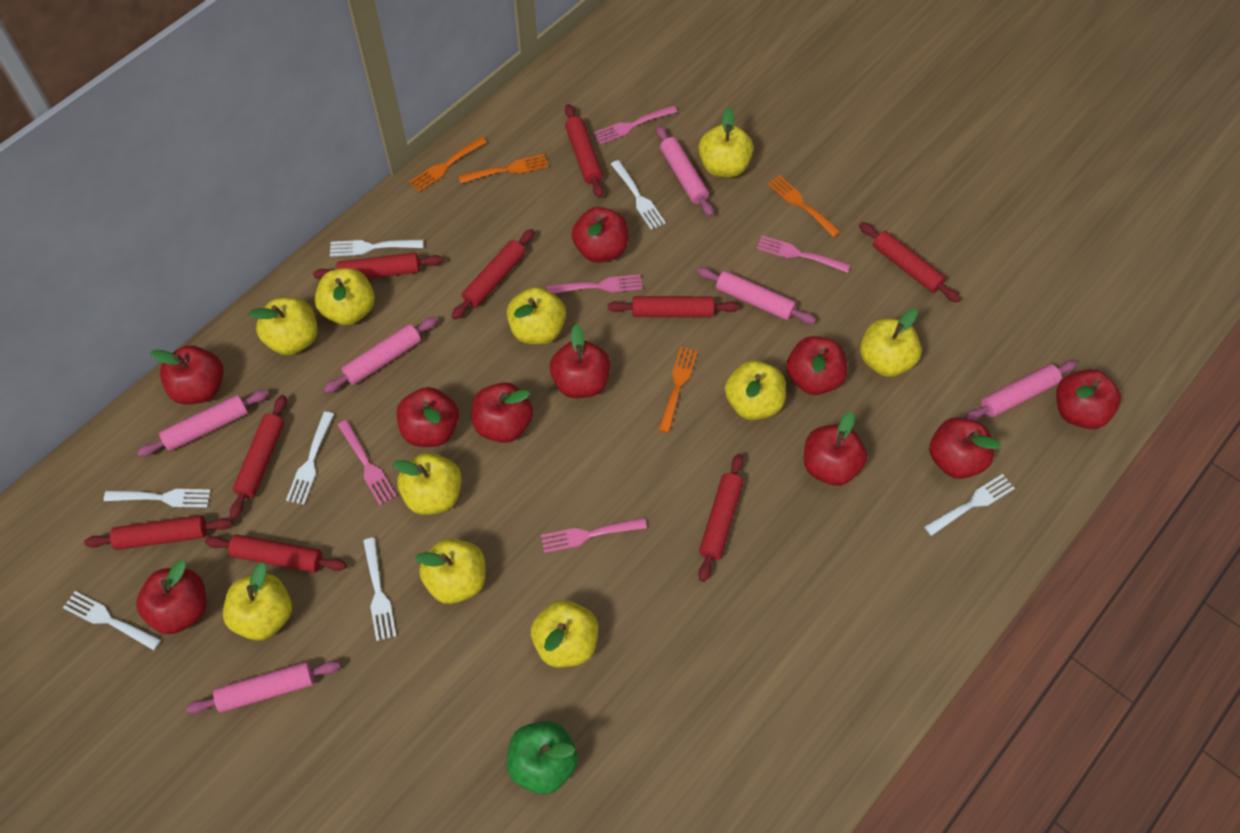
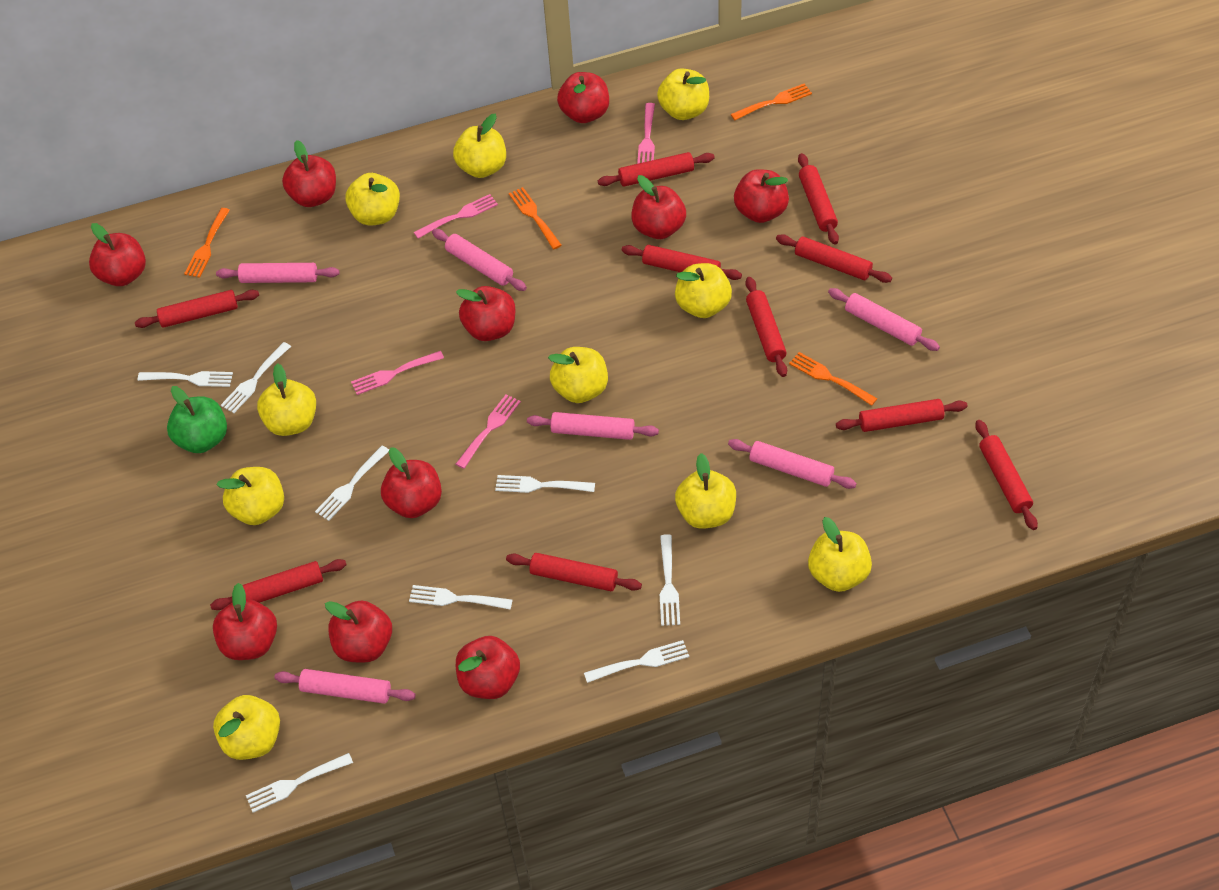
pink fork: [337,420,397,506] [541,518,647,553] [547,274,643,294] [593,105,677,145] [757,235,850,272] = 5 -> [351,351,444,395] [414,194,498,239] [456,394,521,469] [637,103,655,164] = 4
red rolling pin: [84,516,233,550] [205,535,346,573] [230,395,287,519] [313,252,443,279] [452,229,535,320] [565,104,604,198] [608,296,739,317] [698,454,744,582] [859,222,960,303] = 9 -> [135,290,259,328] [210,559,346,610] [506,553,642,591] [598,152,715,187] [622,245,742,280] [745,277,787,377] [776,234,892,283] [798,153,839,244] [836,399,968,432] [975,420,1038,530] = 10
white fork: [63,591,161,650] [104,489,211,508] [286,411,334,505] [330,240,423,256] [363,538,396,641] [611,160,666,230] [924,474,1015,536] = 7 -> [138,371,233,387] [221,342,291,413] [246,753,353,813] [315,445,389,521] [409,585,512,609] [495,475,595,493] [584,640,689,683] [660,534,680,626] = 8

